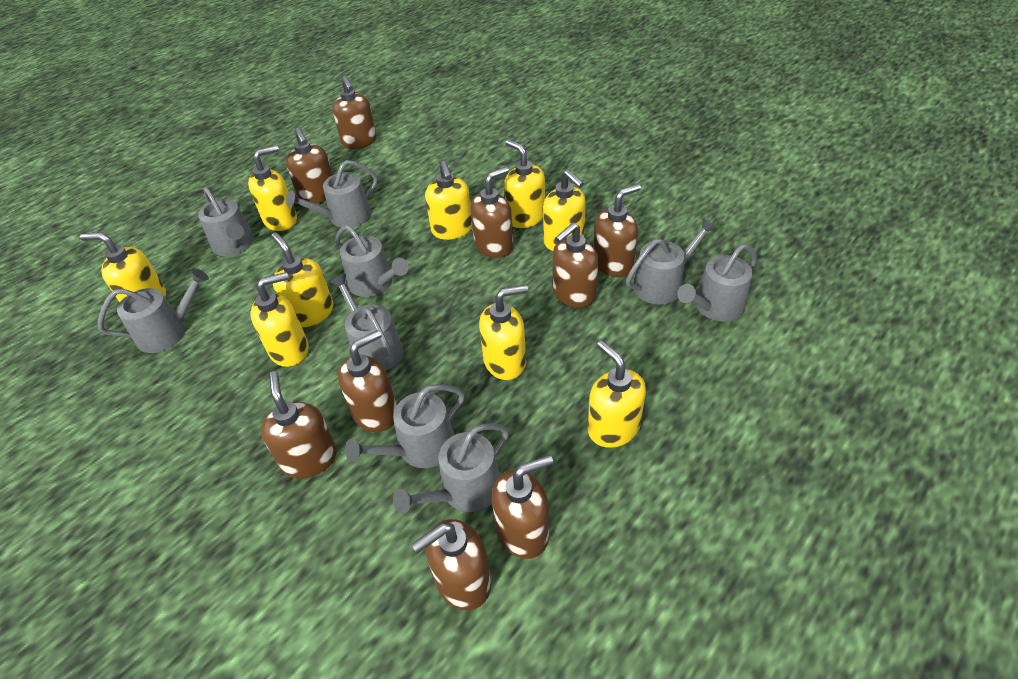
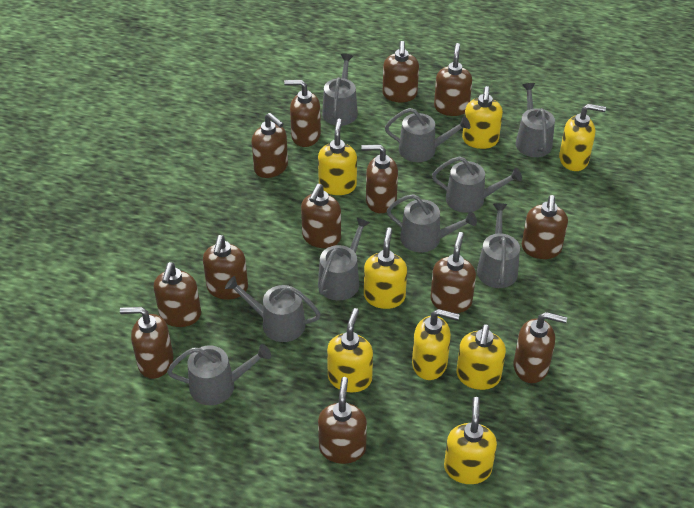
brown soap dispenser: [261,371,337,479] [286,128,333,204] [332,76,377,149] [338,330,397,432] [411,519,491,610] [470,167,514,258] [492,455,553,559] [553,223,599,308] [593,184,641,277] = 9 -> [120,307,173,379] [153,262,201,327] [203,235,248,299] [252,113,288,178] [284,80,321,147] [301,184,341,248] [318,377,367,464] [362,144,398,213] [383,41,419,102] [430,232,476,313] [434,43,472,116] [514,312,567,383] [522,195,568,259] = 13
yellow soap dispenser: [80,232,166,302] [248,145,297,231] [251,272,309,367] [271,232,333,327] [425,161,472,240] [479,285,528,380] [504,140,545,228] [543,170,586,251] [588,340,646,448] = 9 -> [318,119,357,195] [327,308,373,392] [364,227,407,309] [412,309,460,380] [444,397,497,484] [457,324,506,390] [462,86,503,149] [559,104,606,171] = 8

